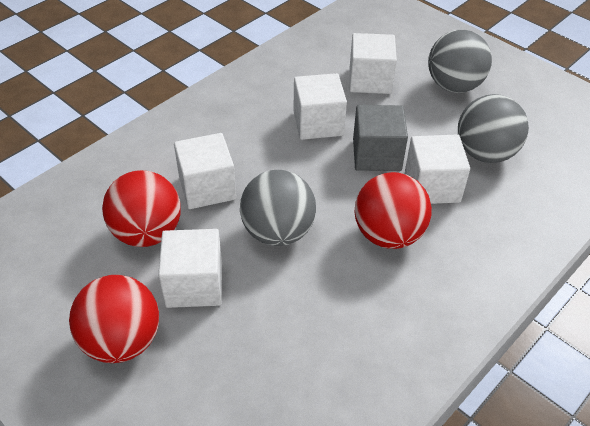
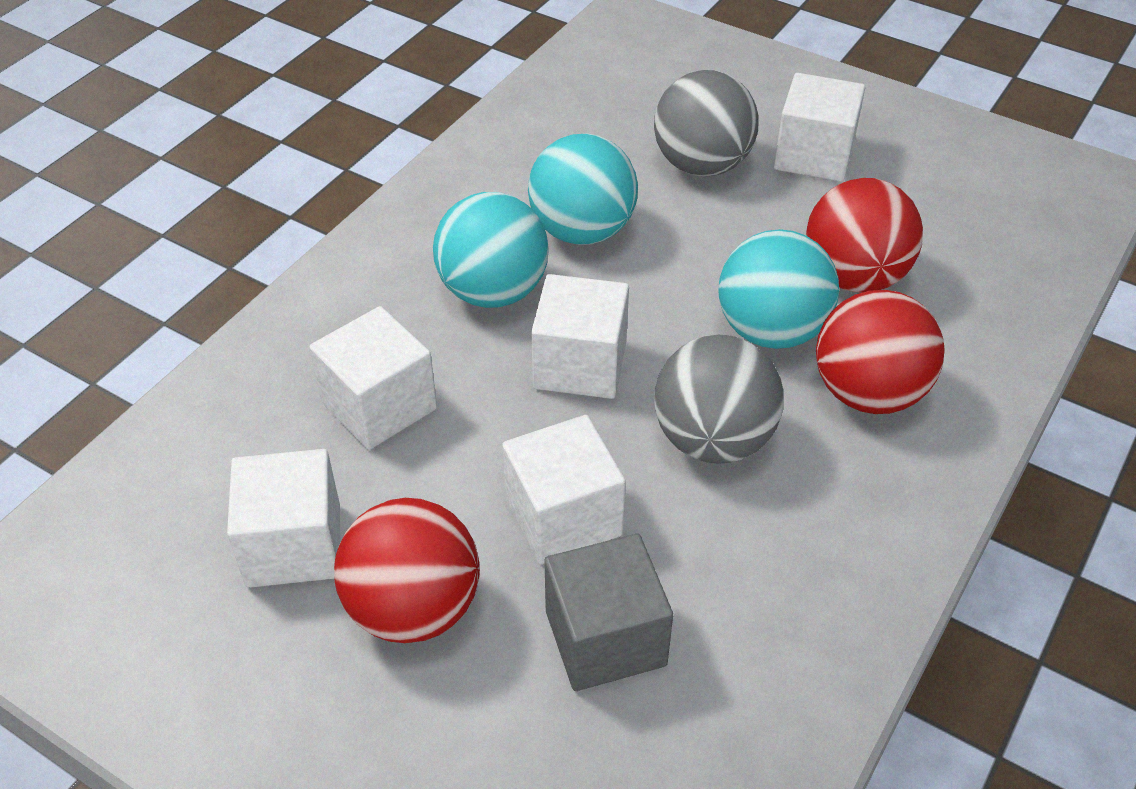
grey ball: [240,170,316,246] [428,30,492,93] [458,94,529,163] = 3 -> [654,70,759,176] [654,335,784,464] = 2
turquoise ball: none = 0 -> [433,192,549,308] [528,134,638,245] [719,229,839,349] = 3

